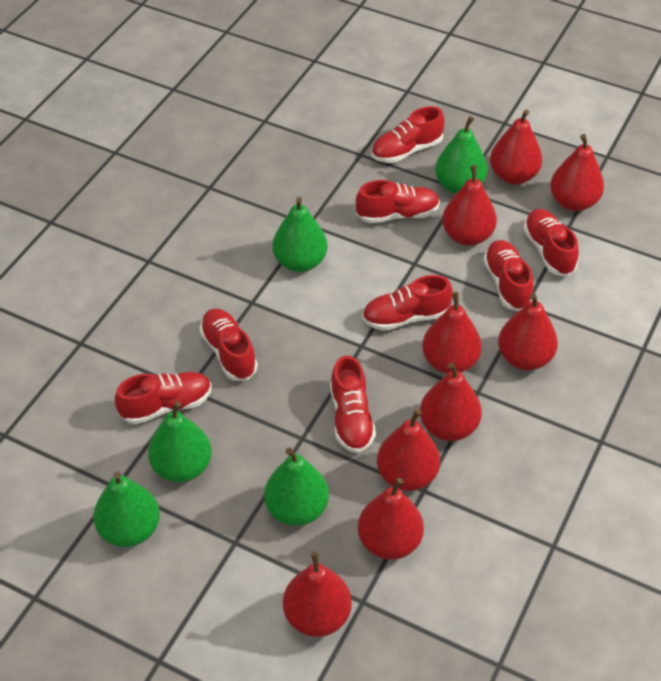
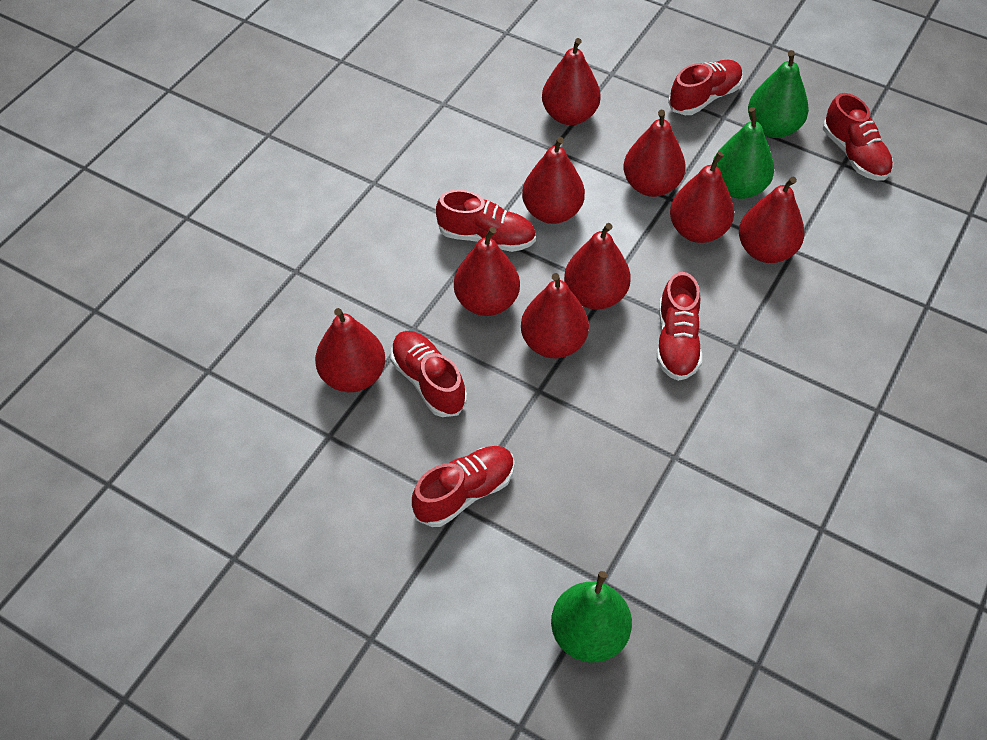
green pear: [93,472,160,547] [148,401,212,482] [264,448,329,526] [272,197,328,272] [435,116,488,194] = 5 -> [551,571,632,662] [713,107,774,199] [748,50,809,138] = 3
red shoe: [115,372,212,424] [199,308,258,381] [330,356,376,453] [356,180,440,223] [362,275,453,331] [371,106,445,163] [483,240,533,311] [523,209,579,276] = 8 -> [391,331,467,417] [412,446,515,527] [436,190,536,252] [657,272,702,381] [668,60,743,115] [823,93,893,180] = 6

